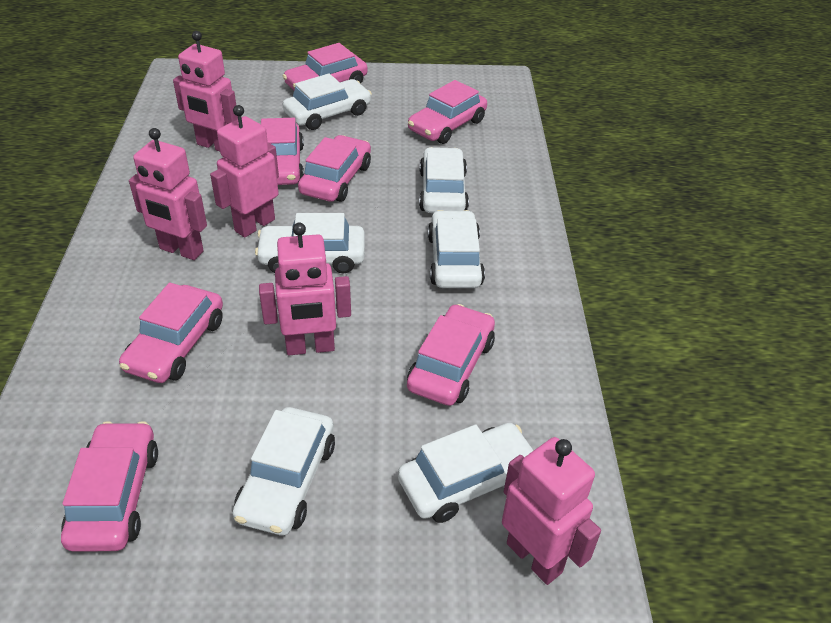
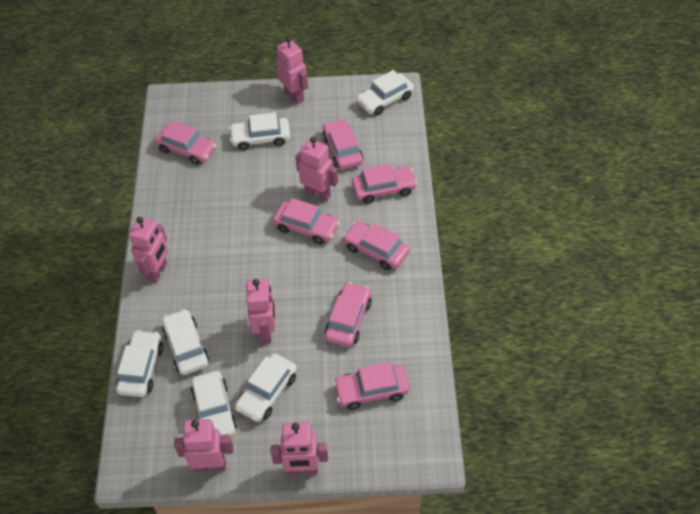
pink robot: [129,128,207,260] [173,31,238,151] [210,105,279,238] [259,222,351,355] [502,437,601,585] = 5 -> [129,217,168,283] [174,419,233,473] [246,279,275,344] [271,422,328,475] [276,37,308,104] [295,137,338,202] = 6

